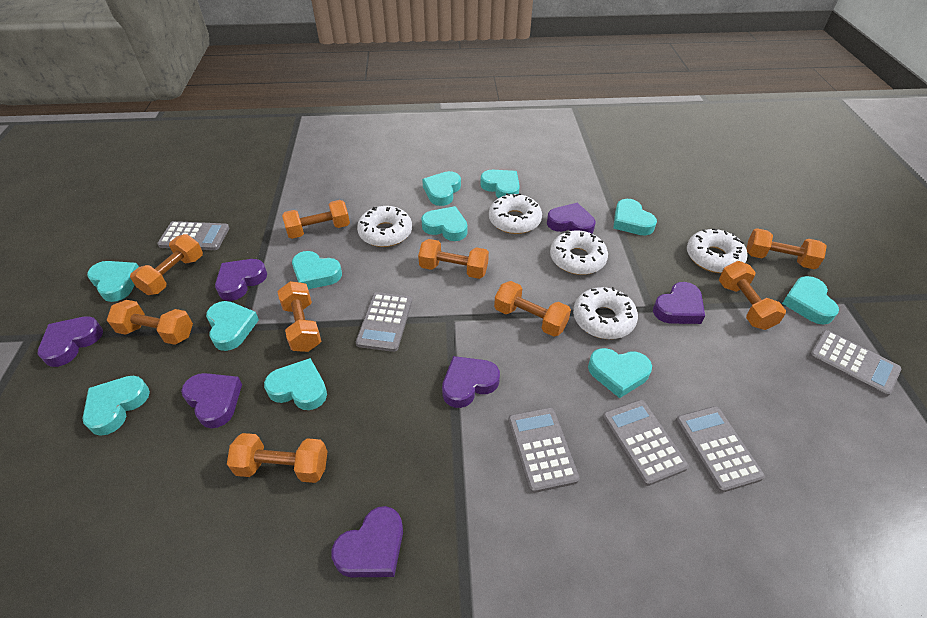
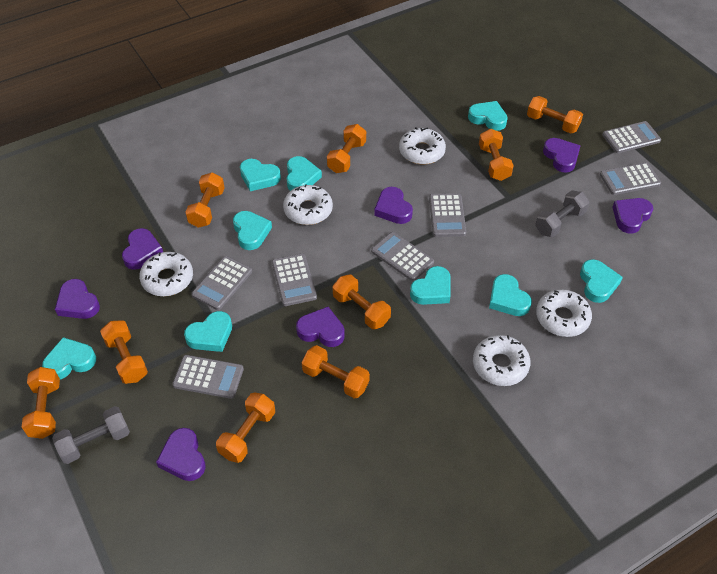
grey calculator: [157,221,229,250] [356,292,412,352] [508,408,579,493] [602,400,689,486] [676,406,765,493] [809,330,901,397] = 6 -> [172,355,244,399] [191,256,252,310] [272,254,317,306] [371,232,434,281] [429,193,466,237] [600,162,661,195] [602,121,661,153] = 7
grey dumbbell: none = 0 -> [52,406,130,464] [535,190,590,237] = 2
turquoise heart: [82,376,150,436] [87,261,139,302] [206,301,259,351] [264,358,327,410] [292,251,342,289] [421,206,467,241] [422,171,461,206] [480,170,520,198] [588,348,652,398] [613,199,657,235] [782,276,839,325] = 11 -> [42,337,96,379] [184,311,232,352] [233,211,272,250] [240,159,281,191] [287,156,322,191] [410,266,451,305] [468,101,508,131] [489,274,532,316] [580,259,623,303] = 9

